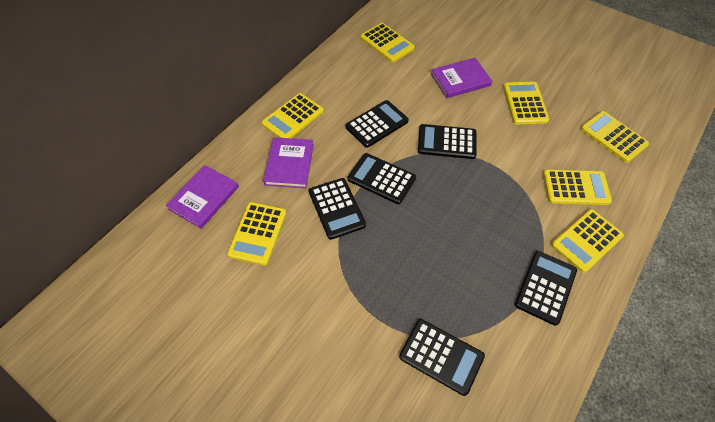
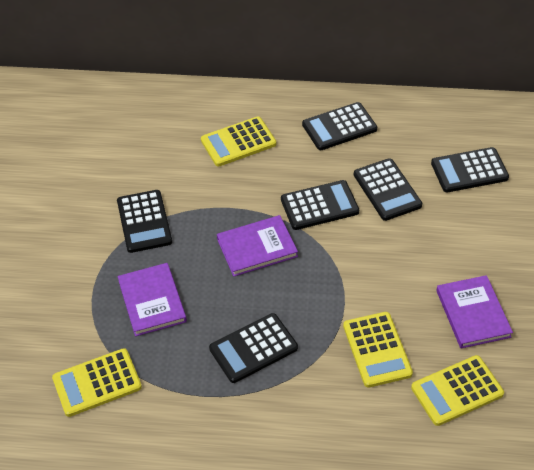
yellow calculator: [227,202,286,265] [262,93,324,138] [360,23,415,62] [503,82,549,125] [543,169,612,205] [551,209,624,273] [581,111,649,163] = 7 -> [52,348,142,417] [201,116,276,167] [343,312,413,387] [411,355,504,426] = 4

